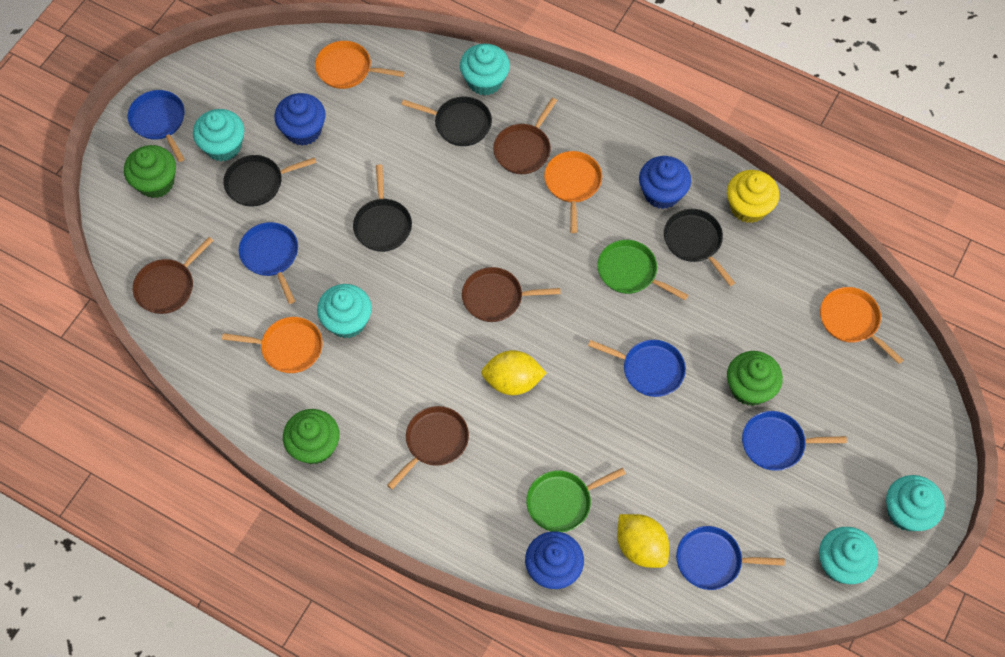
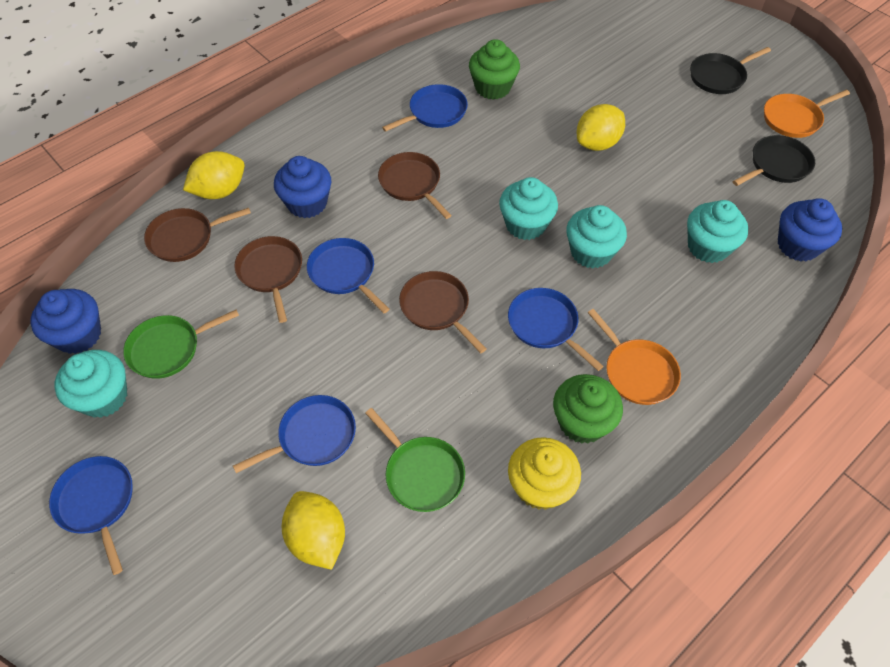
black pan: [223,155,317,207] [353,164,412,252] [401,96,492,146] [664,209,735,286] = 4 -> [690,47,771,94] [733,135,815,186] = 2
green cupcake: [124,145,176,198] [283,409,339,465] [727,351,783,406] = 3 -> [469,39,520,100] [553,374,623,444] = 2
orange pan: [222,317,323,373] [315,41,404,89] [544,151,602,233] [820,287,903,364] = 4 -> [588,309,681,405] [764,89,850,138] = 2
turquoise cupcake: [193,109,244,162] [317,284,372,338] [460,44,510,96] [819,527,878,584] [886,475,945,531] = 5 -> [54,350,127,418] [499,177,558,240] [566,205,627,269] [687,200,748,263] = 4
yellow lemon: [481,350,546,395] [617,514,669,568] = 2 -> [183,151,245,199] [282,491,345,570] [577,104,625,151] = 3

